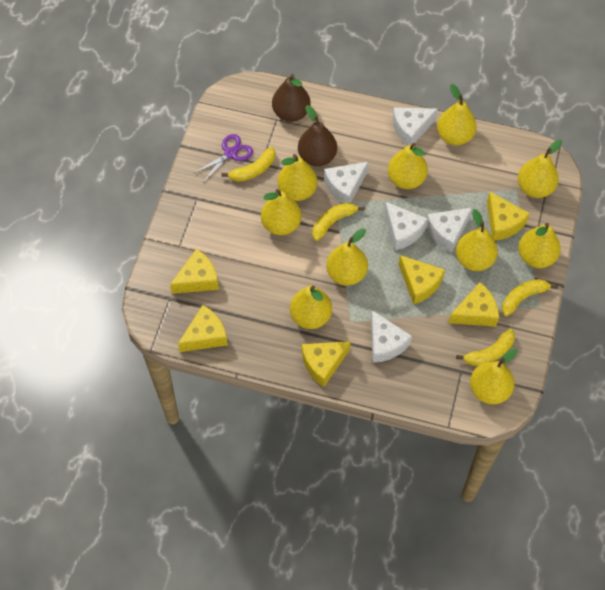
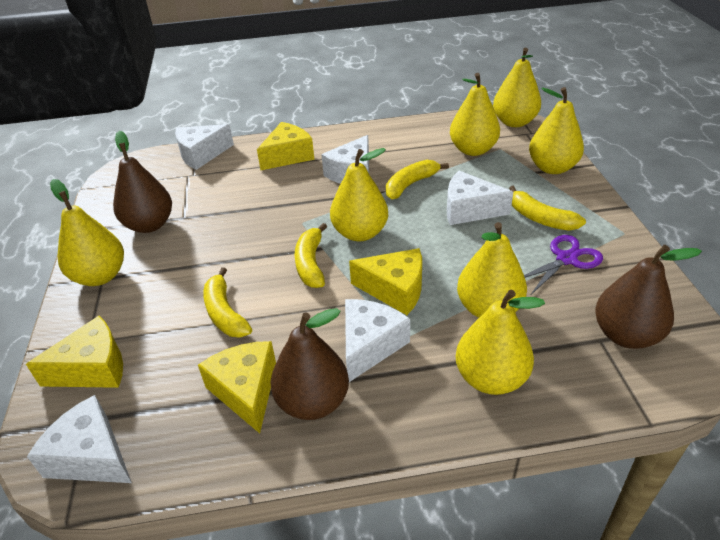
brown pear: [272,74,311,122] [298,105,337,166] = 2 -> [113,131,172,233] [271,308,349,420] [595,245,702,349] = 3
yellow cheese: [170,249,219,294] [178,305,228,352] [302,341,351,387] [399,255,445,304] [449,282,499,326] [487,192,530,241] = 6 -> [26,316,123,388] [198,341,276,433] [257,122,314,170] [349,248,422,315] = 4
yellow pear: [261,189,302,235] [277,154,318,201] [290,285,332,329] [326,228,368,285] [388,143,428,189] [437,84,477,145] [456,209,498,271] [470,348,517,404] [518,140,562,198] [518,223,561,268] = 10 -> [50,179,124,286] [330,148,388,241] [450,73,500,156] [456,290,545,395] [457,222,527,318] [493,48,541,127] [529,87,584,174] = 7

